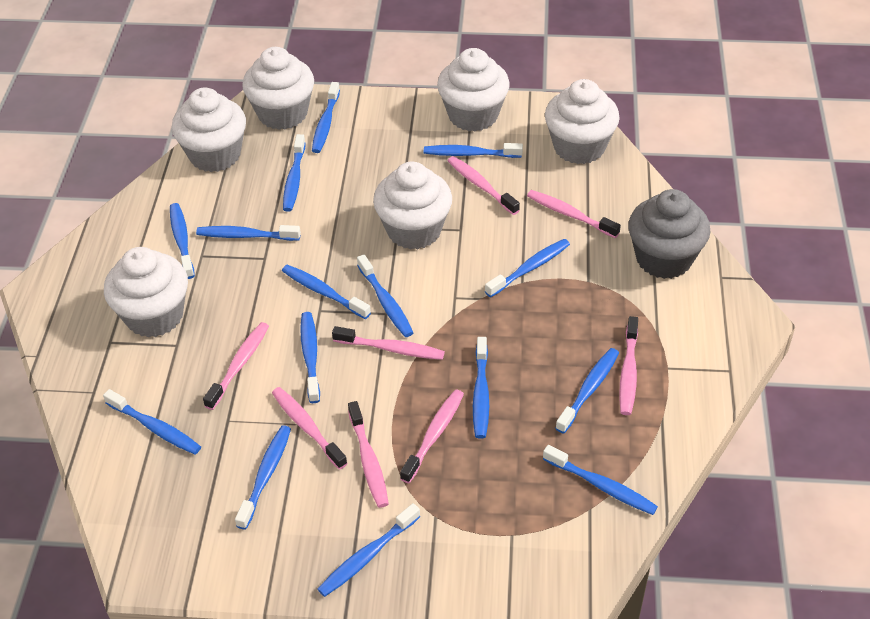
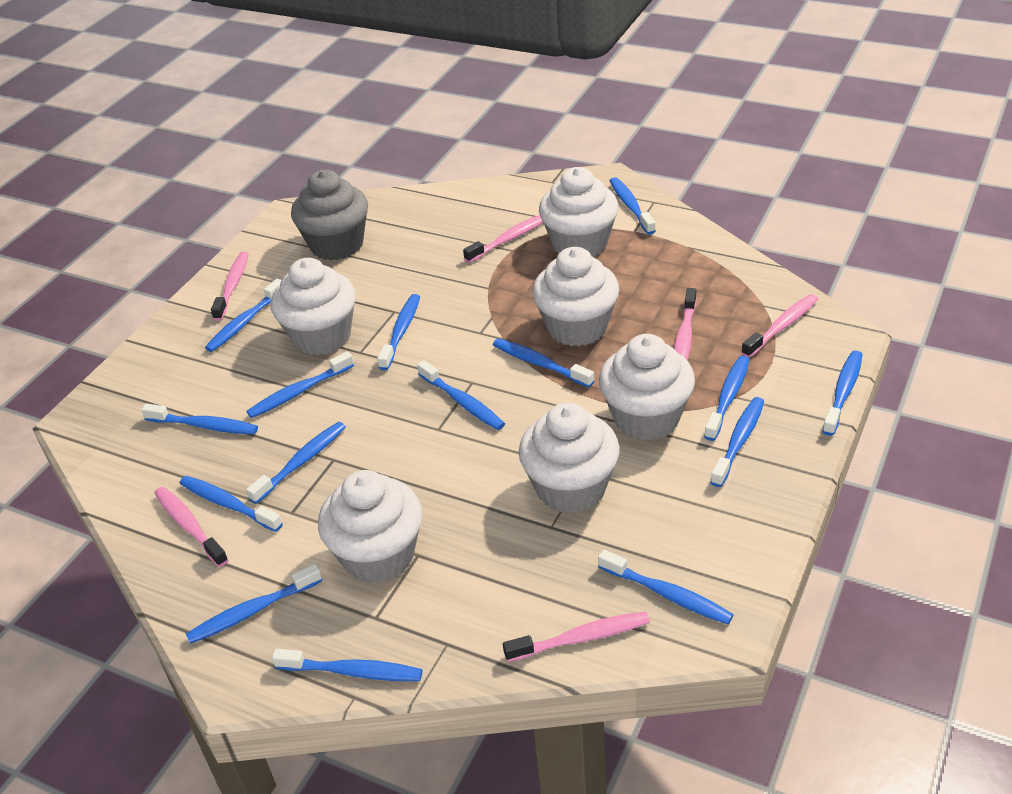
pink toothbrush: [203,322,269,410] [272,387,347,470] [332,326,445,360] [348,401,389,508] [400,389,464,483] [448,156,520,215] [527,190,621,238] [619,316,638,415] = 8 -> [154,487,228,567] [211,252,249,321] [463,215,543,263] [503,612,650,662] [674,288,697,361] [741,294,818,358] = 6

